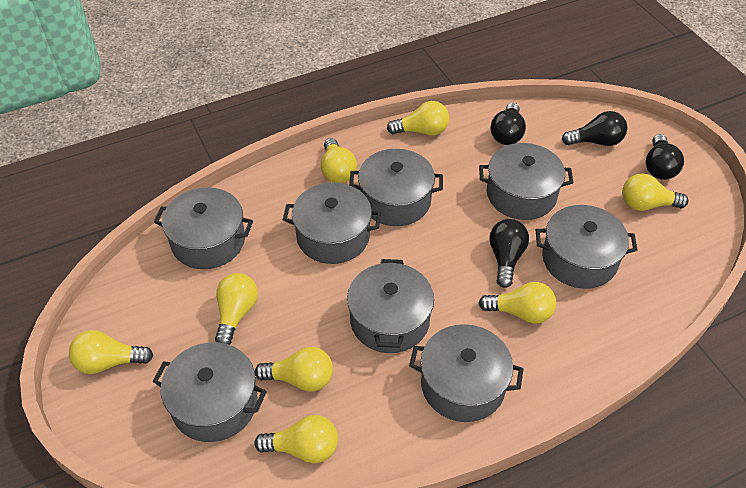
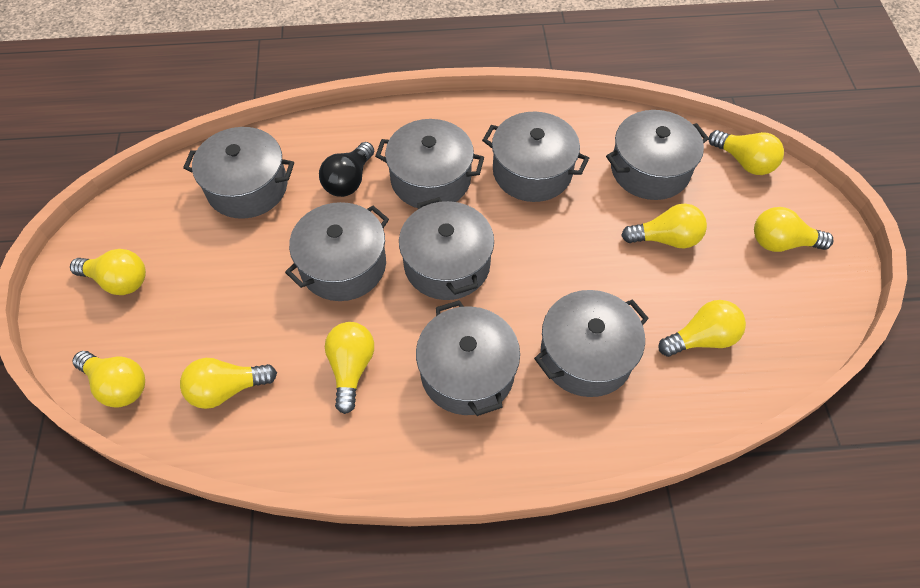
black light bulb: [489,219,529,288] [491,103,526,145] [562,111,627,146] [646,134,684,180] = 4 -> [319,142,374,197] = 1

